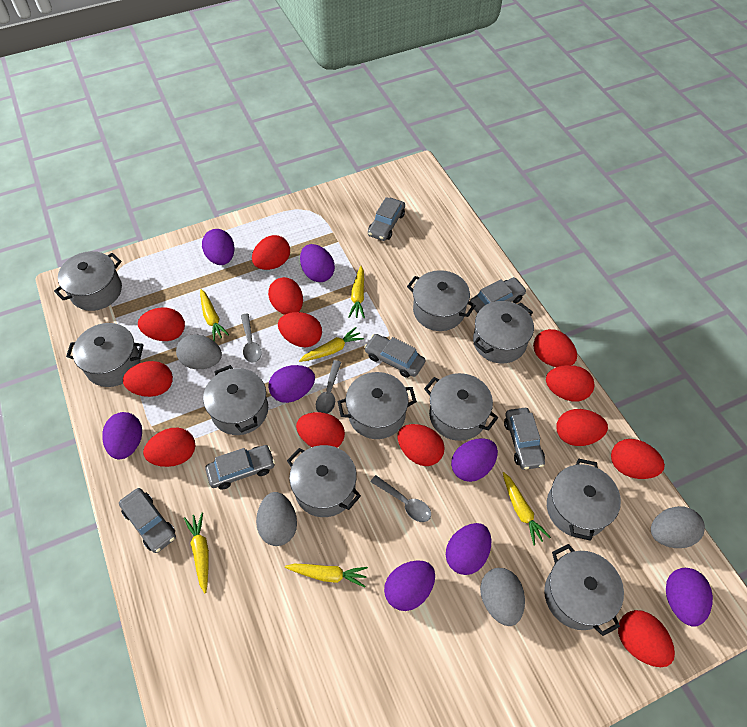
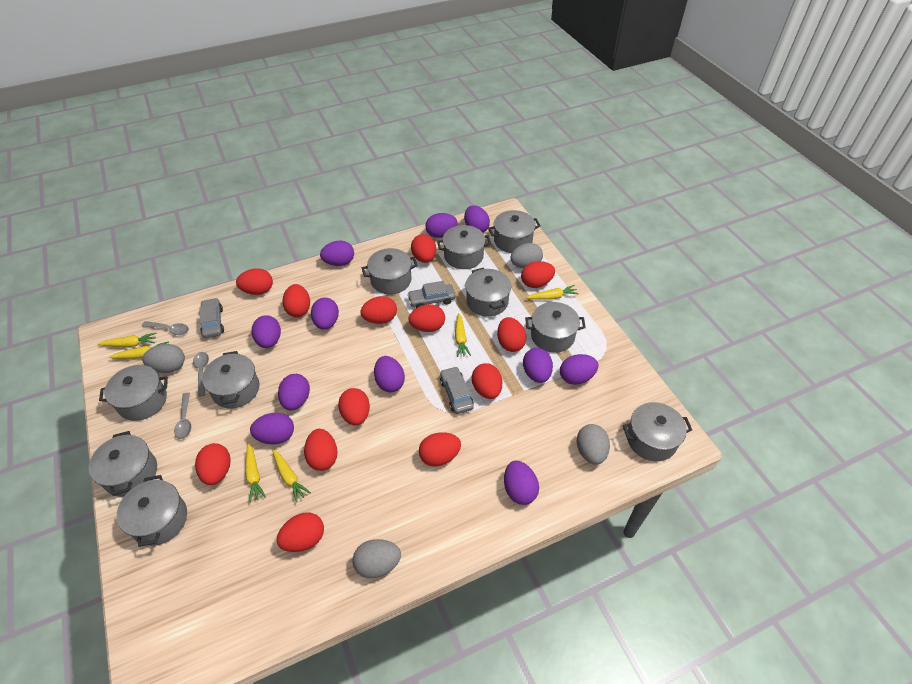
grey car: [119,488,176,553] [205,445,275,490] [364,334,425,378] [368,197,405,241] [470,277,527,313] [504,408,545,470] = 6 -> [199,298,224,338] [407,281,456,308] [440,366,474,414] = 3
purple egg: [102,412,142,459] [202,229,235,265] [268,365,315,403] [300,244,335,282] [384,560,435,611] [446,523,491,575] [451,438,498,482] [666,568,713,627] = 8 -> [250,413,294,445] [252,315,281,348] [278,374,310,411] [311,298,339,330] [320,241,354,266] [374,356,405,392] [425,213,457,238] [464,205,490,233] [504,461,539,505] [523,348,553,383] [560,354,599,385] = 11

